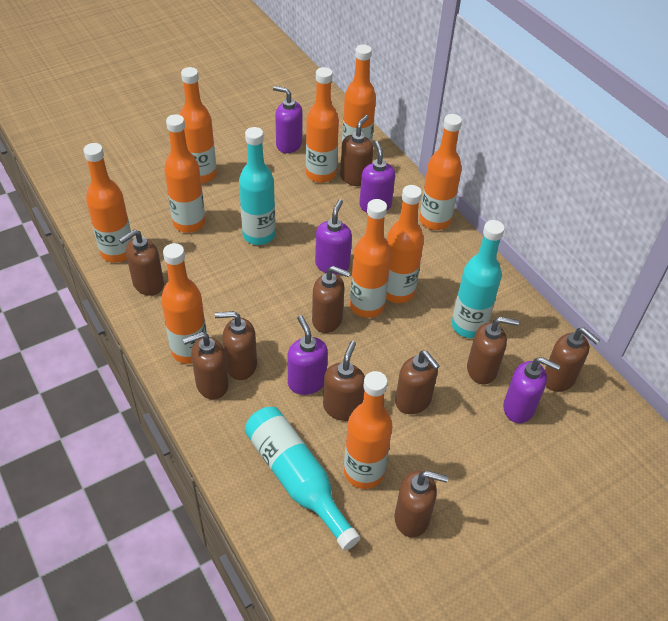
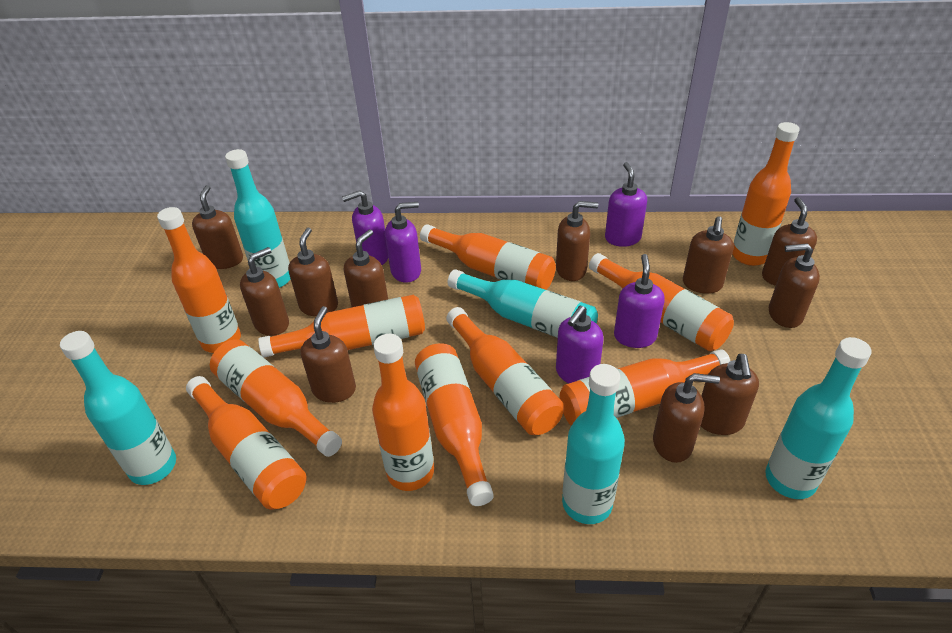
brown soap dispenser: [119,230,164,296] [183,332,229,400] [215,311,257,380] [312,266,350,333] [323,341,365,421] [340,115,373,186] [395,351,440,414] [395,470,448,537] [467,317,519,384] [545,328,600,392] = 10 -> [192,185,243,269] [240,247,289,336] [288,227,338,316] [300,306,356,403] [344,229,388,307] [556,201,598,281] [653,373,720,463] [683,216,734,294] [701,354,759,435] [762,197,817,286] [769,243,820,328] = 11
orange bottle: [83,143,133,263] [161,243,207,364] [164,114,205,233] [180,67,217,184] [306,67,339,183] [342,45,376,143] [344,371,392,489] [350,199,391,318] [386,185,424,303] [420,114,462,230] = 10 -> [157,207,241,353] [186,376,307,510] [210,339,342,457] [258,295,425,357] [372,334,434,491] [415,343,494,506] [420,224,556,290] [446,307,564,435] [560,349,730,426] [589,253,734,351] [732,122,800,266] = 11
turquoise bottle: [239,127,275,245] [245,407,360,551] [452,220,504,338] = 3 -> [60,331,176,485] [225,149,290,288] [447,269,598,338] [562,364,625,524] [765,337,872,499] = 5

